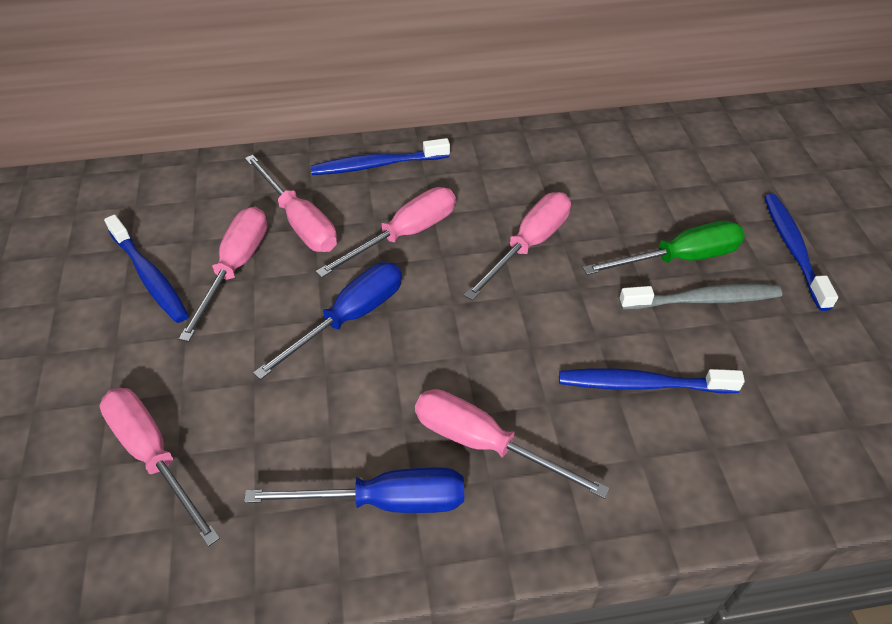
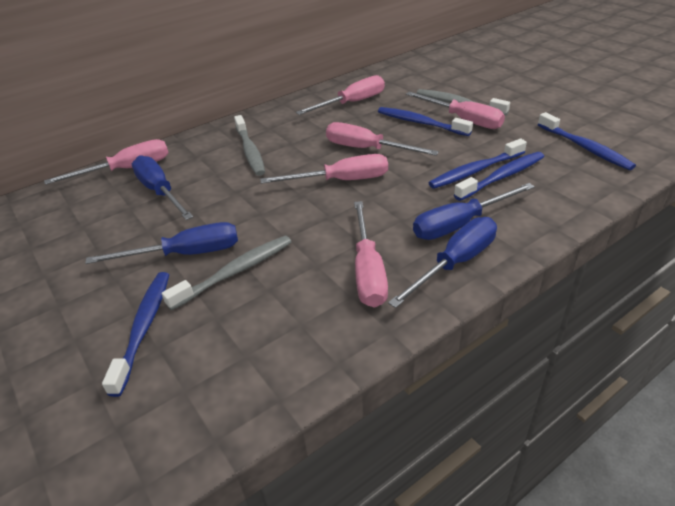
blue screwdriver: [244,467,464,513] [253,262,402,380] = 2 -> [85,222,238,264] [132,156,193,220] [388,217,497,308] [413,183,535,240] = 4
blue toothbrush: [104,214,189,323] [310,138,450,175] [559,368,745,394] [764,194,838,311] = 4 -> [102,272,169,397] [378,107,473,136] [429,138,527,189] [454,152,544,201] [538,112,636,170] = 5
green screwdriver: [583,221,745,275] = 1 -> none = 0
grey toothbrush: [619,284,782,309] = 1 -> [162,236,291,310] [234,115,265,176] [417,89,510,116] = 3

